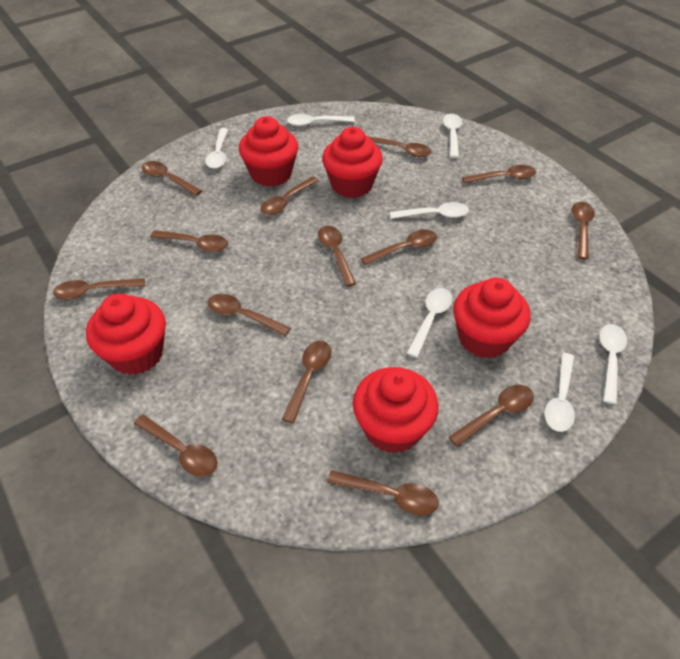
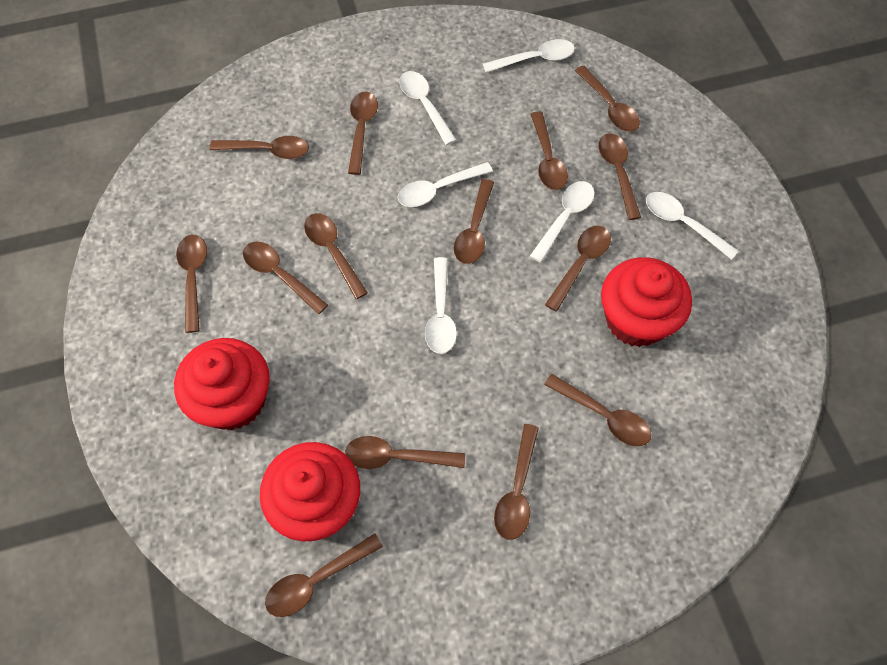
red cupcake: [86,293,166,375] [239,116,298,187] [322,127,383,198] [353,367,439,453] [453,278,531,358] = 5 -> [174,338,270,430] [260,442,360,541] [601,257,692,347] = 3
white spoon: [205,128,228,169] [287,114,355,126] [390,202,469,219] [407,288,452,358] [443,114,462,158] [544,353,575,432] [599,324,627,404] = 7 -> [397,162,493,207] [399,71,456,145] [425,257,457,354] [483,39,575,73] [530,181,595,263] [646,192,738,260] = 6

